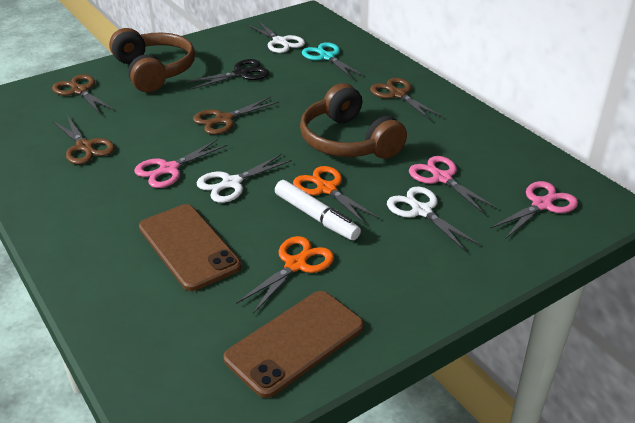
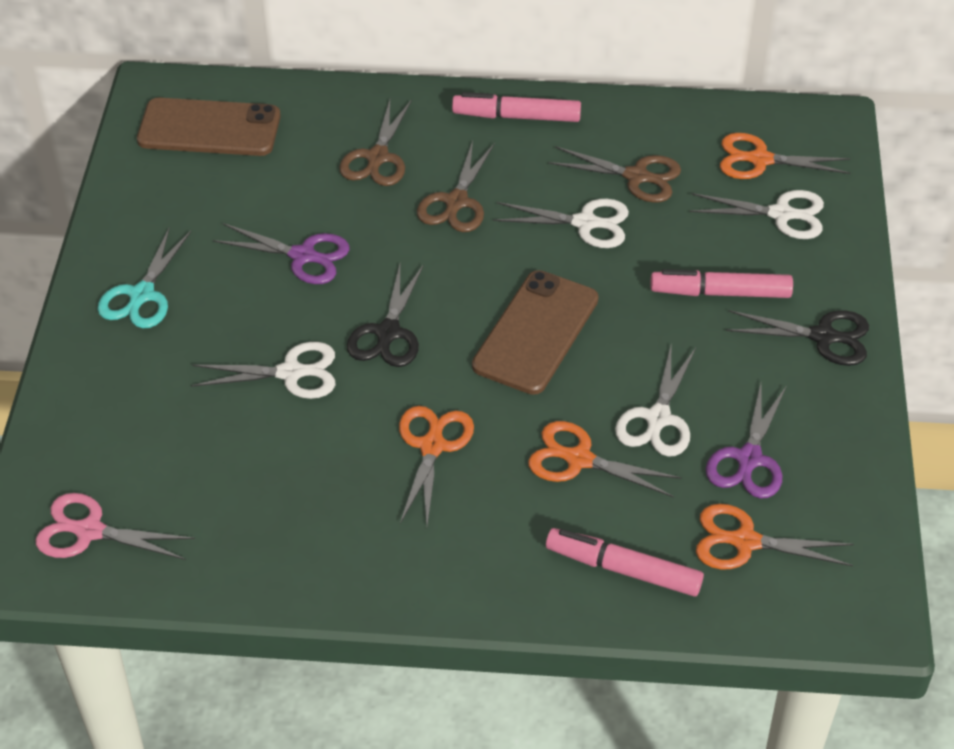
black scissors: [186,59,269,89] = 1 -> [347,264,424,367] [726,310,869,366] = 2
brown headphones: [109,28,195,93] [300,83,407,159] = 2 -> none = 0
brown scissors: [52,74,115,114] [52,115,115,165] [193,97,279,135] [370,78,443,121] = 4 -> [339,100,412,186] [417,141,495,232] [548,146,681,203] = 3
orange scissors: [236,236,334,314] [293,166,380,225] = 2 -> [399,406,474,525] [528,421,682,498] [696,504,854,569] [720,133,850,179] = 4
pink marker: none = 0 -> [452,92,581,122] [546,528,704,597] [650,269,793,298] = 3
pink scissors: [134,139,228,188] [409,156,498,214] [490,181,578,239] = 3 -> [36,493,195,560] = 1
purple scissors: none = 0 -> [213,223,350,284] [706,384,787,499] = 2
white marker: [275,180,361,240] = 1 -> none = 0
white scissors: [197,154,292,203] [247,20,305,53] [387,186,480,252] = 3 -> [191,342,335,399] [493,199,629,248] [615,342,696,457] [689,190,824,239] = 4

